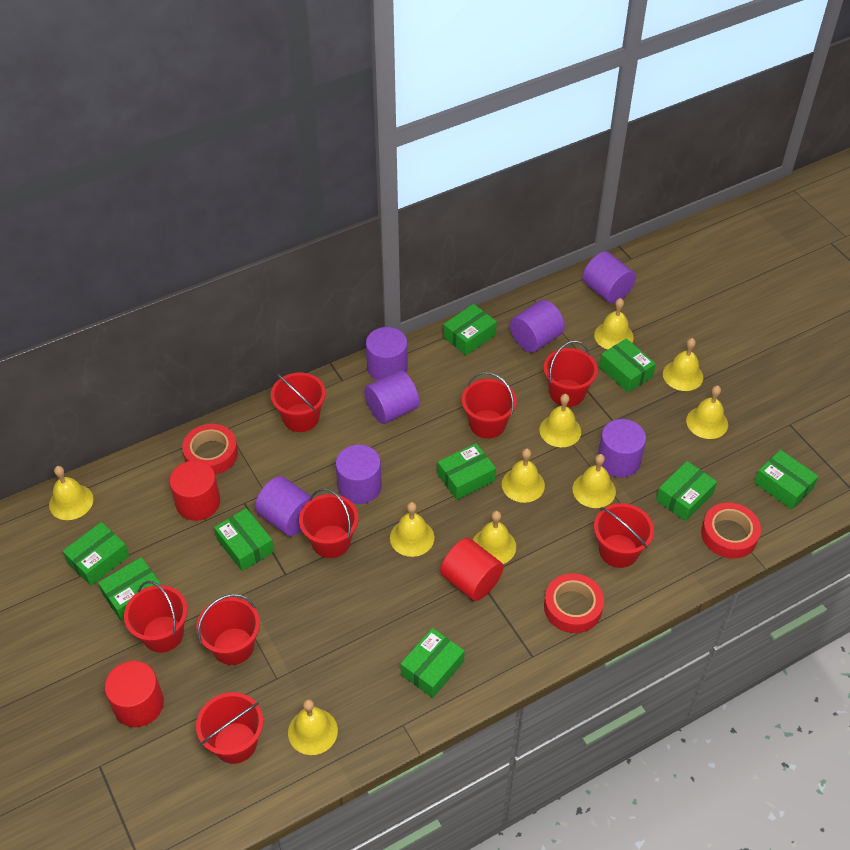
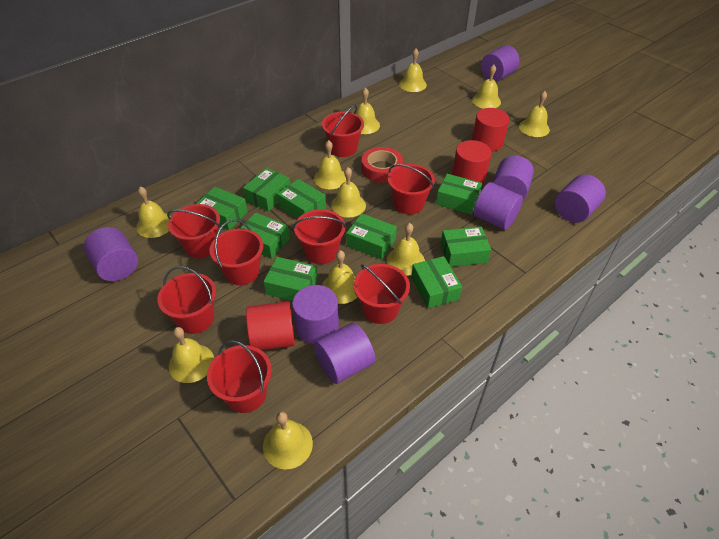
red tape: [182,424,238,475] [544,573,604,633] [701,503,761,559] = 3 -> [362,147,403,183] = 1
yellow bell: [49,466,93,520] [288,699,338,755] [390,502,434,557] [473,511,516,564] [502,448,545,503] [539,394,581,447] [572,454,616,508] [594,298,634,349] [663,338,703,391] [686,386,728,439] = 10 -> [136,186,171,238] [169,327,214,383] [263,412,313,470] [314,140,346,189] [322,250,357,304] [331,167,366,218] [356,88,380,134] [387,223,425,276] [399,49,427,92] [472,65,501,109] [519,91,550,137] = 11

